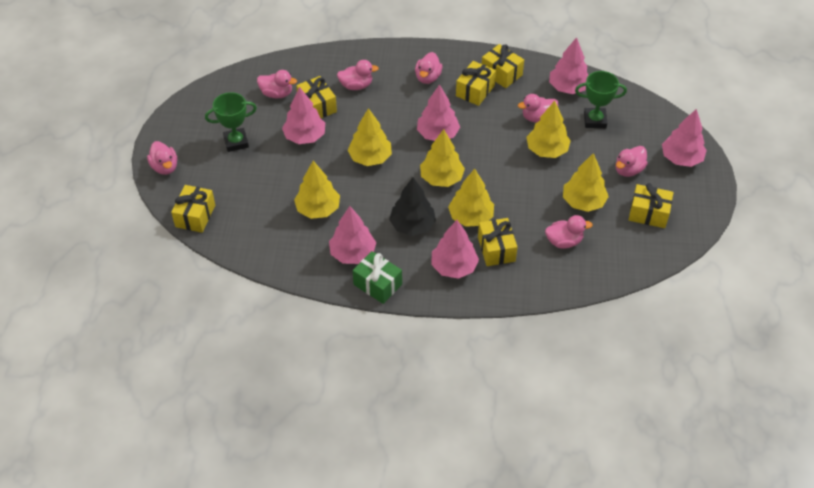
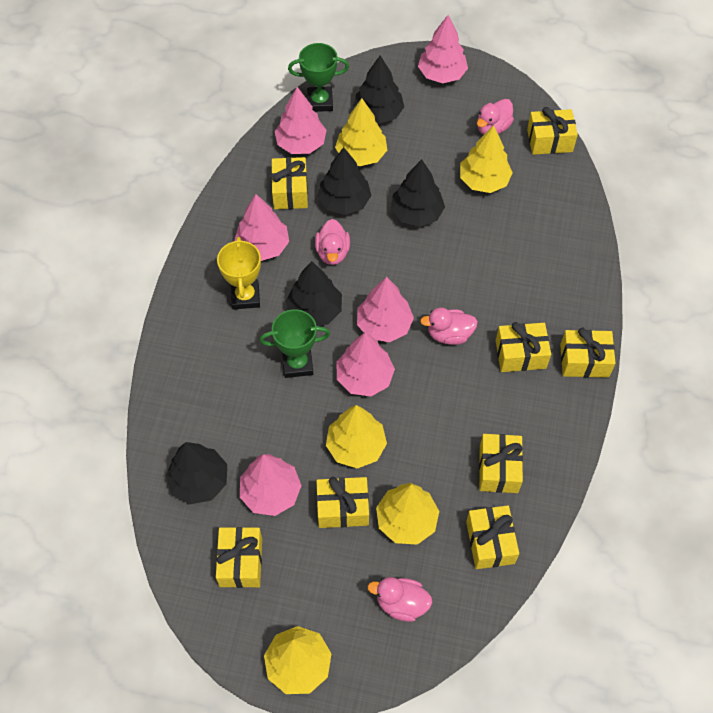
black tree: [389,177,436,236] = 1 -> [166,442,227,504] [286,261,342,326] [318,147,372,215] [353,55,404,124] [391,159,445,227] = 5
green gift: [353,251,402,304] = 1 -> none = 0
pink duck: [147,141,177,175] [257,70,297,98] [337,60,379,90] [415,52,442,84] [518,94,558,122] [545,215,593,249] [616,146,648,177] = 7 -> [315,219,350,265] [367,577,432,622] [420,307,478,345] [477,99,514,134] = 4
yellow gift: [171,185,215,233] [296,76,337,118] [456,61,496,106] [478,218,518,266] [482,44,524,88] [629,183,674,228] = 6 -> [216,527,262,588] [271,157,308,209] [316,477,369,528] [466,505,519,569] [479,434,523,493] [496,322,551,372] [527,107,578,155] [560,328,616,377] = 8
yellow tree: [294,161,340,219] [347,108,392,166] [420,129,465,187] [448,169,494,227] [527,101,571,158] [563,153,609,212] = 6 -> [264,626,332,694] [326,405,387,468] [335,98,387,166] [376,483,439,545] [460,125,513,193] = 5
yellow trophy: none = 0 -> [217,237,261,309] = 1

